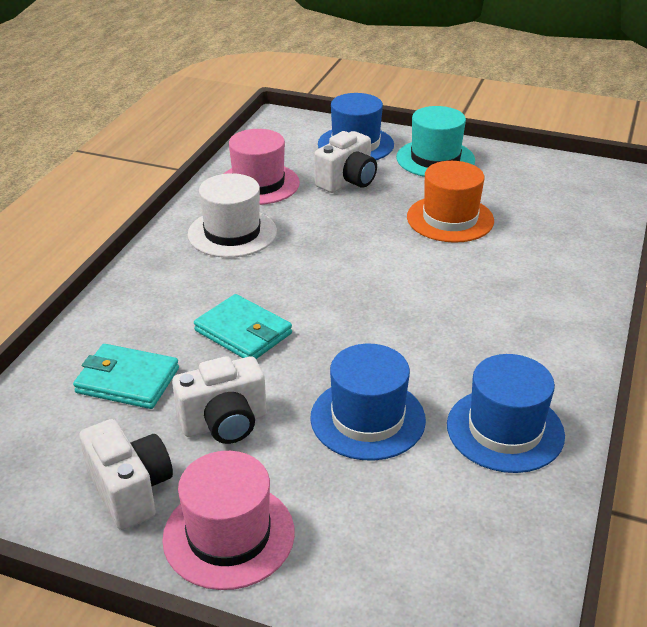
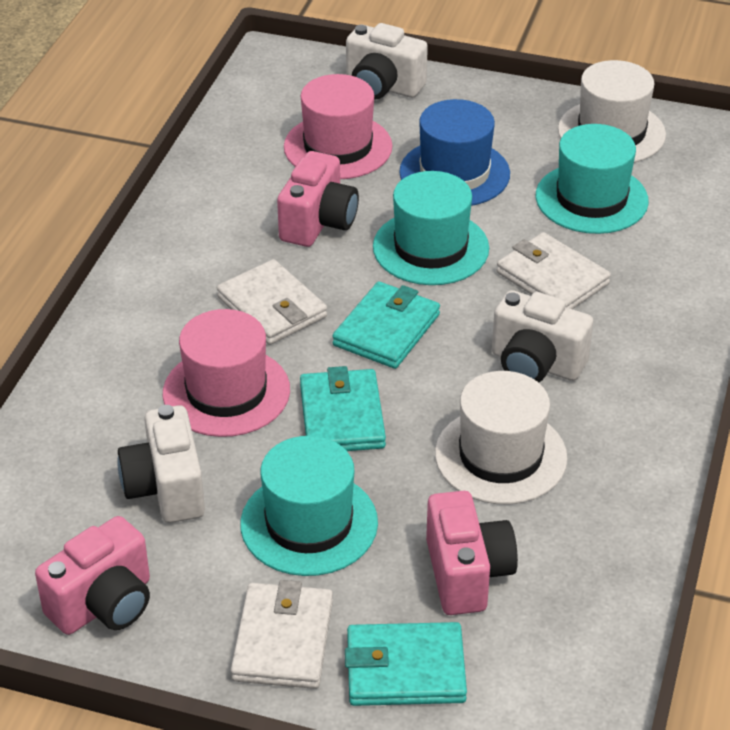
blue hat: [310,344,426,461] [318,93,394,160] [447,354,565,473] = 3 -> [399,99,510,206] = 1
orange hat: [407,161,494,243] = 1 -> none = 0
pink camera: none = 0 -> [35,516,150,635] [277,151,359,247] [426,491,518,615] = 3
turquoise hat: [396,106,475,177] = 1 -> [240,436,378,576] [373,171,489,285] [536,124,649,234] = 3
turquoise wallet: [73,344,179,409] [194,294,292,359] = 2 -> [300,366,386,451] [332,281,440,369] [345,622,467,706] = 3
white hat: [188,173,277,258] = 1 -> [435,371,568,504] [558,60,666,163] = 2
white wallet: none = 0 -> [217,259,327,345] [231,580,333,689] [497,232,611,309] = 3

